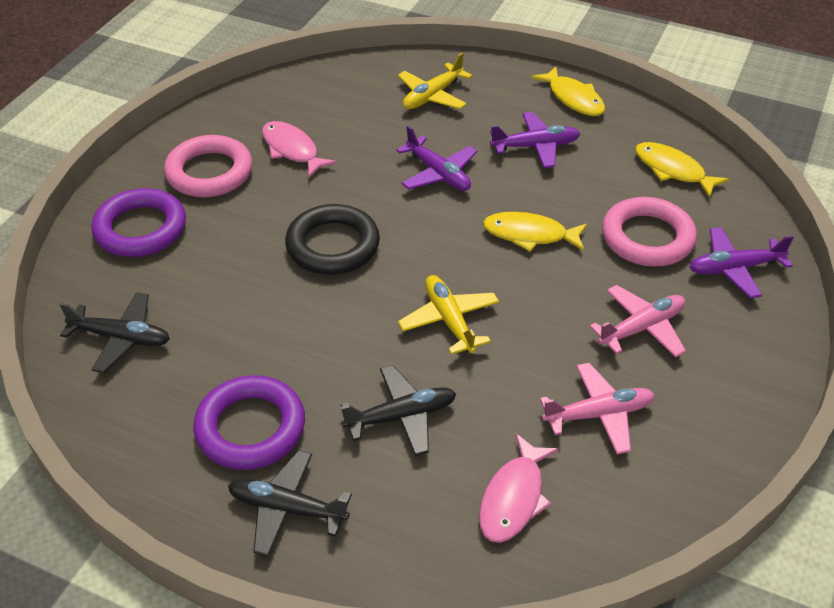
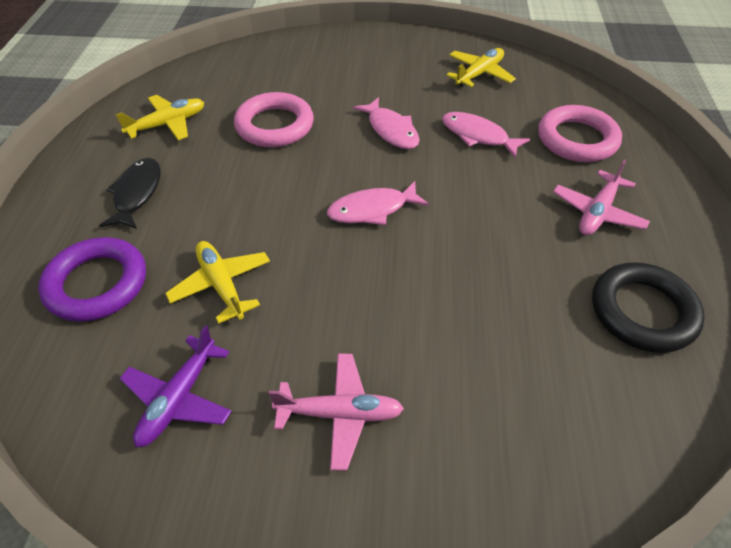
black fish: none = 0 -> [99,158,161,229] = 1
black plane: [60,292,170,373] [228,450,352,557] [341,365,456,456] = 3 -> none = 0
pink fish: [262,121,337,178] [479,434,559,543] = 2 -> [327,181,429,225] [353,97,419,149] [442,112,530,158] = 3
purple plane: [396,125,477,191] [490,112,580,168] [689,227,794,298] = 3 -> [119,325,232,447] = 1
purple ring: [91,188,186,257] [193,375,305,470] = 2 -> [38,237,146,322] = 1
yellow fish: [483,212,587,251] [531,66,605,116] [635,142,729,198] = 3 -> none = 0
yellow plane: [398,53,473,109] [398,275,499,355] = 2 -> [115,95,204,140] [165,241,270,324] [446,48,516,87] = 3

